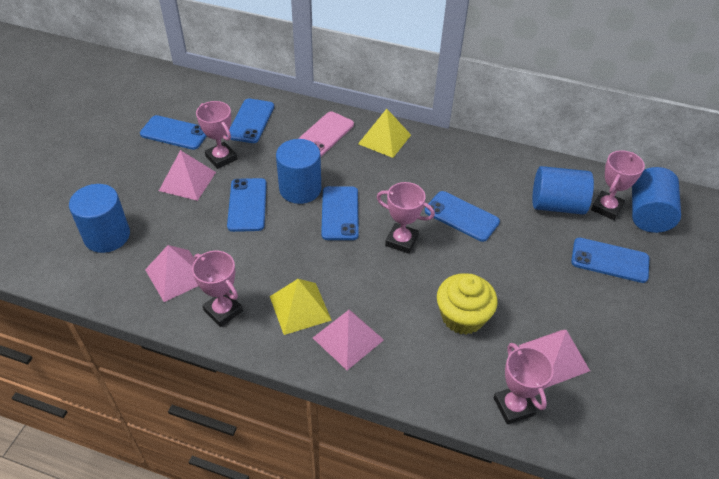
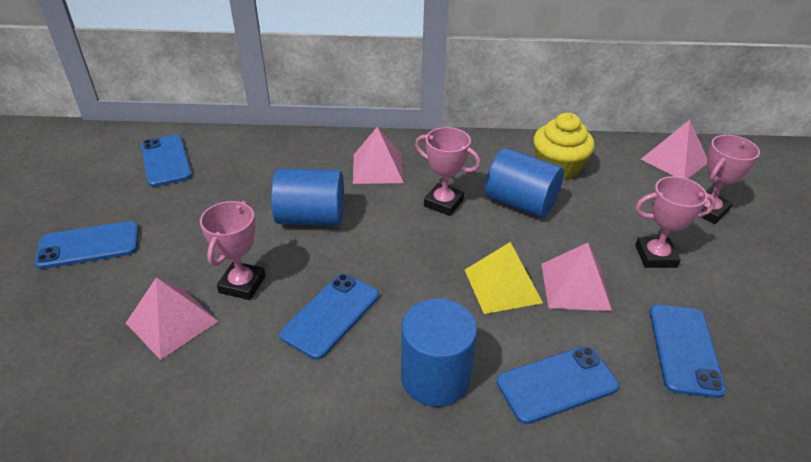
blue cylinder: [69,184,130,253] [276,139,321,204] [532,166,594,215] [632,167,681,233] = 4 -> [271,168,344,226] [401,299,477,407] [485,148,564,218] = 3
blue phone: [140,115,207,150] [227,178,267,232] [229,98,274,143] [321,186,359,240] [425,191,500,242] [571,238,649,283] = 6 -> [35,221,139,269] [141,135,192,187] [279,274,379,360] [497,346,619,424] [649,305,726,398] = 5
pink phone: [298,111,354,156] = 1 -> none = 0
pink trophy: [192,251,243,327] [196,101,237,169] [377,182,435,254] [494,343,554,425] [591,150,645,220] = 5 -> [200,201,266,300] [415,127,481,216] [635,176,716,268] [701,135,760,224] = 4
yellow pyramid: [270,279,332,335] [358,109,411,158] = 2 -> [465,242,543,314] = 1

